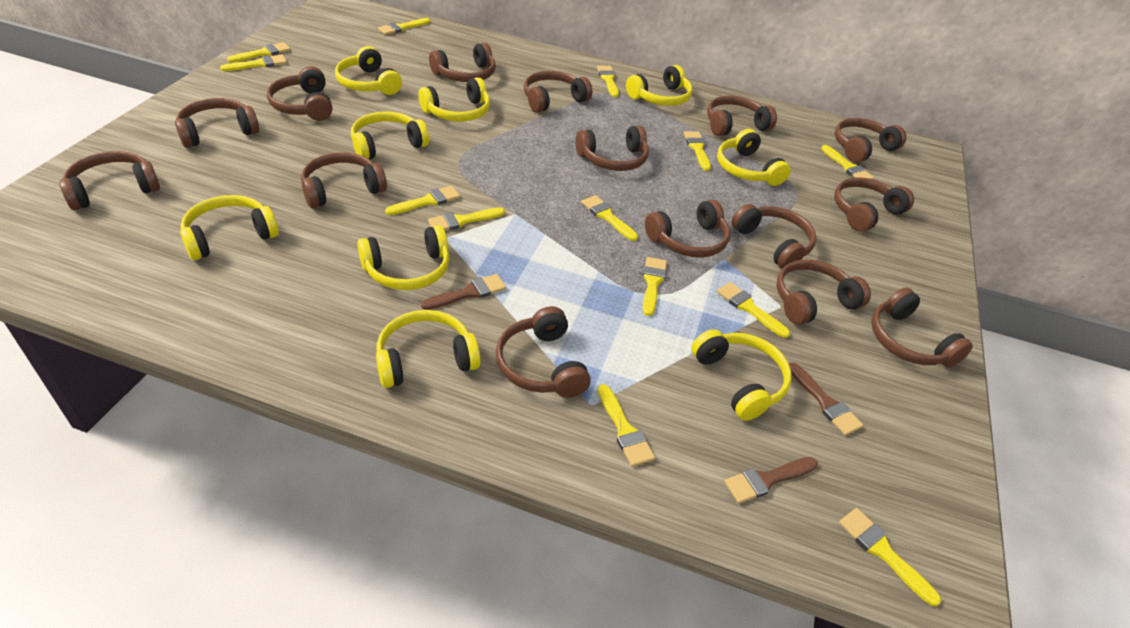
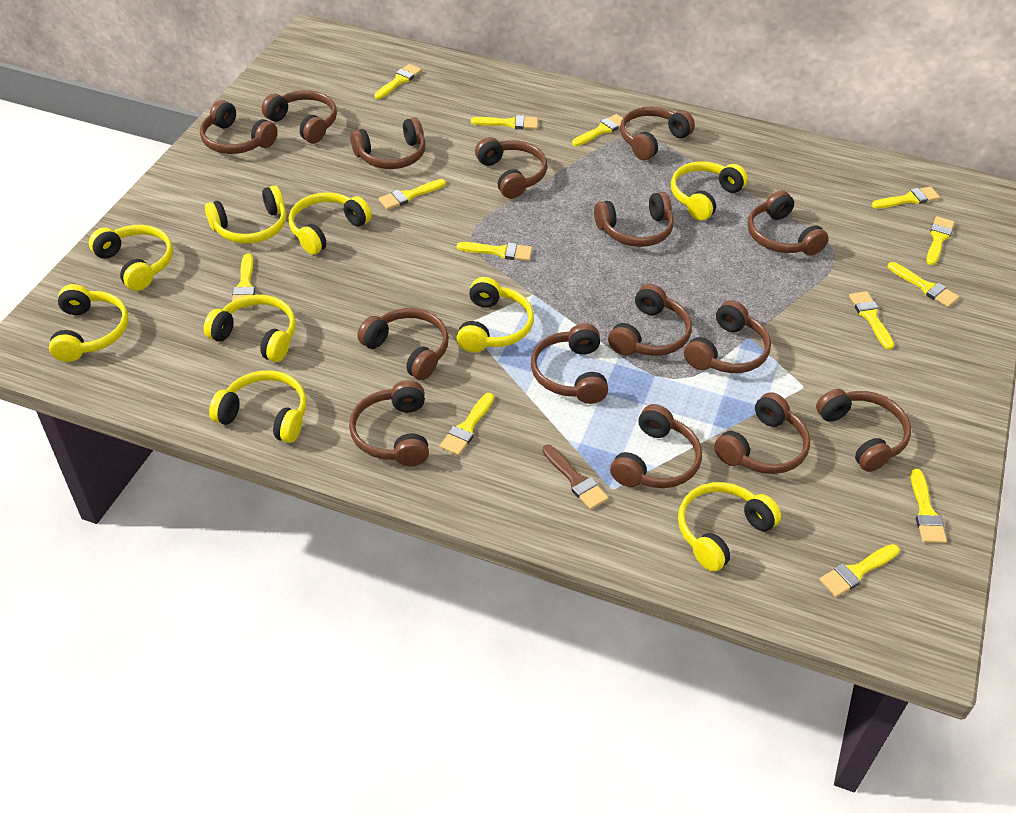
brown brush: [421,274,506,310] [724,457,818,503] [789,362,863,435] = 3 -> [543,444,609,510] = 1

